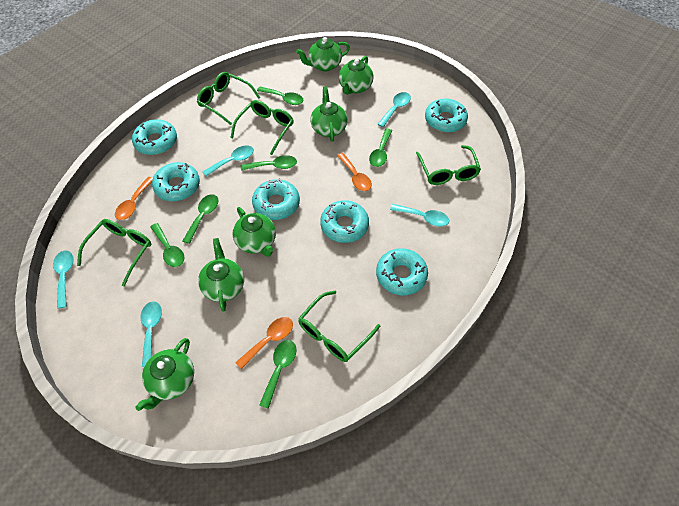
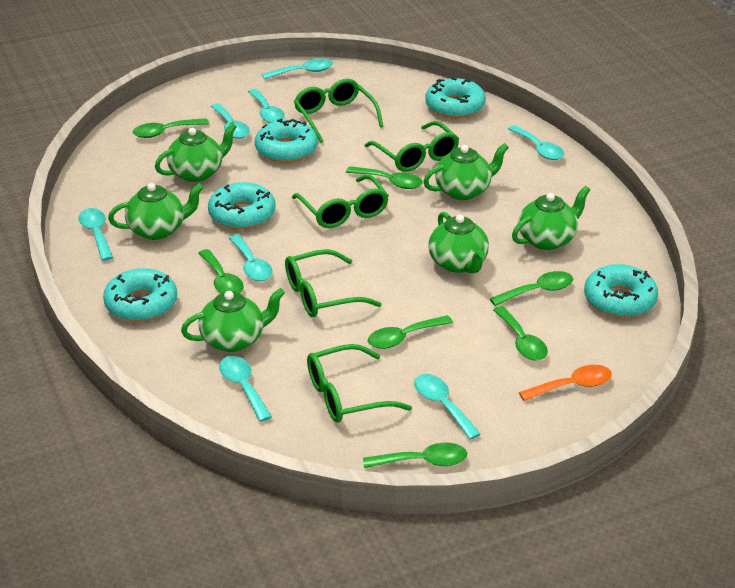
green spoon: [150,223,184,267] [183,194,219,244] [241,155,297,171] [257,87,303,105] [259,340,296,409] [369,129,392,167] = 6 -> [133,118,209,138] [199,249,244,293] [346,166,423,189] [363,443,467,468] [368,315,453,349] [490,271,573,306] [493,306,548,361] = 7
orange spoon: [115,177,153,220] [235,317,293,369] [337,153,372,191] = 3 -> [519,365,612,401] = 1
turquoise donut: [132,119,177,155] [152,162,200,201] [252,178,300,220] [320,200,369,243] [376,248,428,295] [425,98,468,133] = 6 -> [103,268,177,322] [208,182,276,229] [255,119,318,163] [425,78,486,118] [584,264,658,317] = 5
turquoise spoon: [53,251,74,309] [141,301,162,367] [203,146,254,176] [378,92,411,127] [390,204,449,226] = 5 -> [78,208,113,261] [211,103,250,139] [219,356,272,422] [229,235,272,281] [248,89,285,123] [262,59,333,79] [414,374,481,440] [508,125,564,160] = 8

